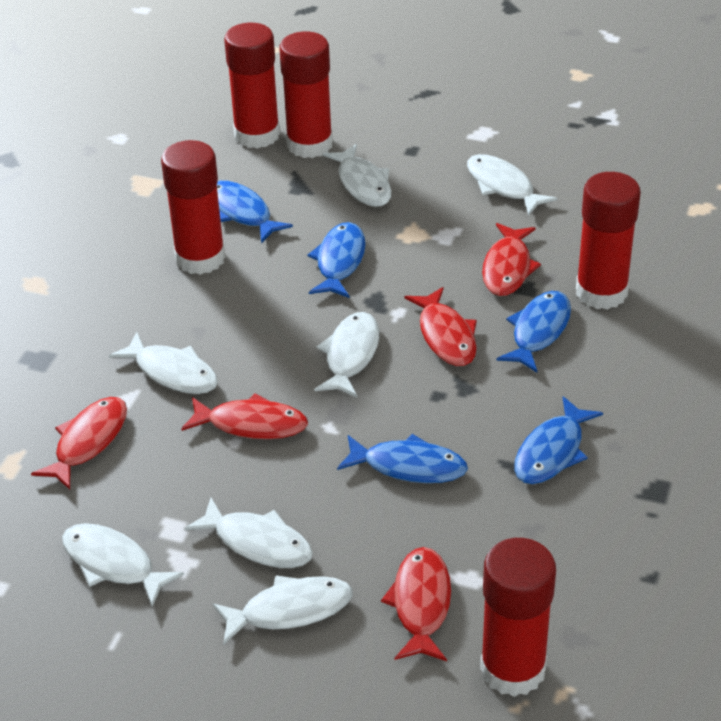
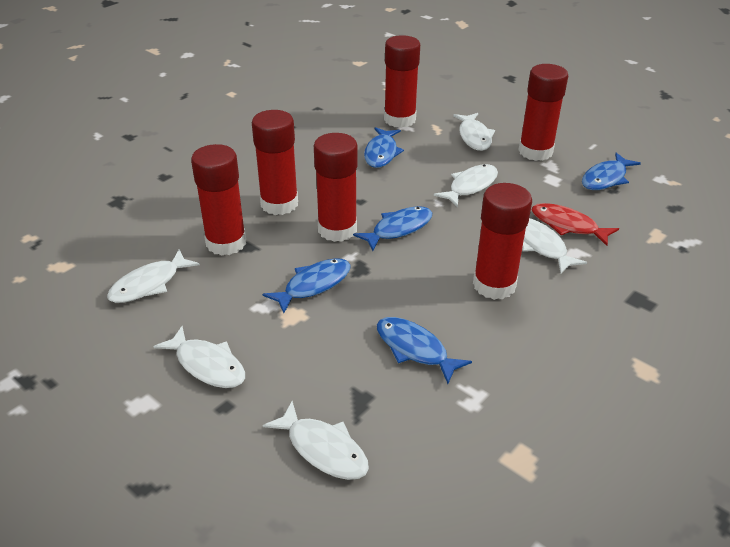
red fish: [31,397,127,489] [181,393,308,439] [381,547,451,661] [404,287,477,366] [482,223,541,296] = 5 -> [532,203,619,246] = 1
red glue stick: [161,140,226,275] [224,23,280,149] [279,31,333,158] [480,538,556,697] [576,172,641,310] = 5 -> [191,144,246,256] [252,110,298,215] [314,133,358,242] [384,35,420,128] [473,183,532,300] [518,64,568,161] = 6
white fish: [62,523,184,607] [109,332,218,394] [184,497,313,568] [212,575,353,644] [314,312,379,398] [323,144,391,207] [467,154,557,216] = 7 -> [107,249,200,303] [153,326,245,388] [263,401,369,480] [434,164,498,207] [453,113,495,151] [522,218,587,274] = 6

